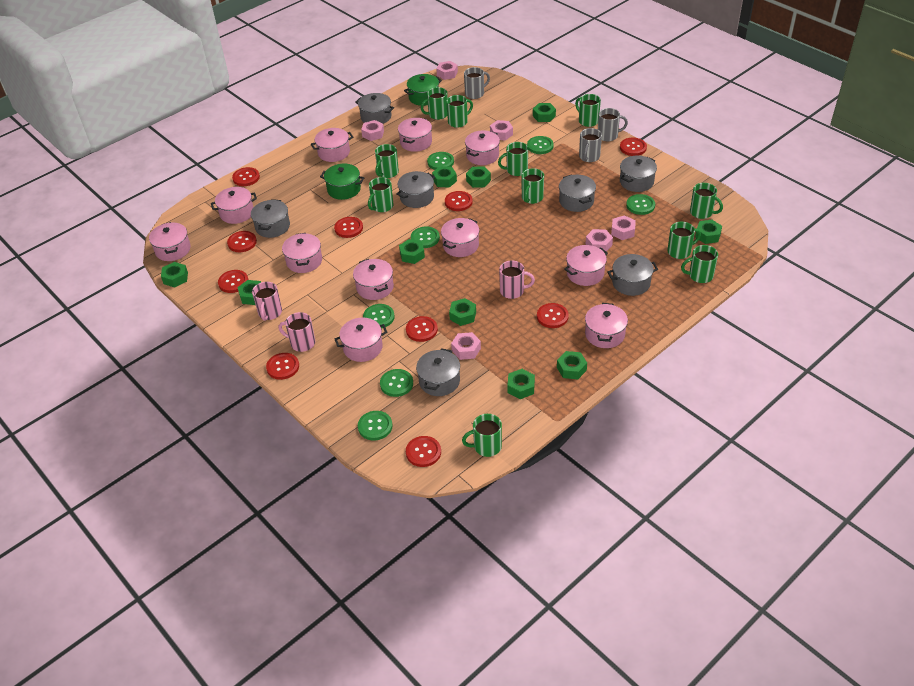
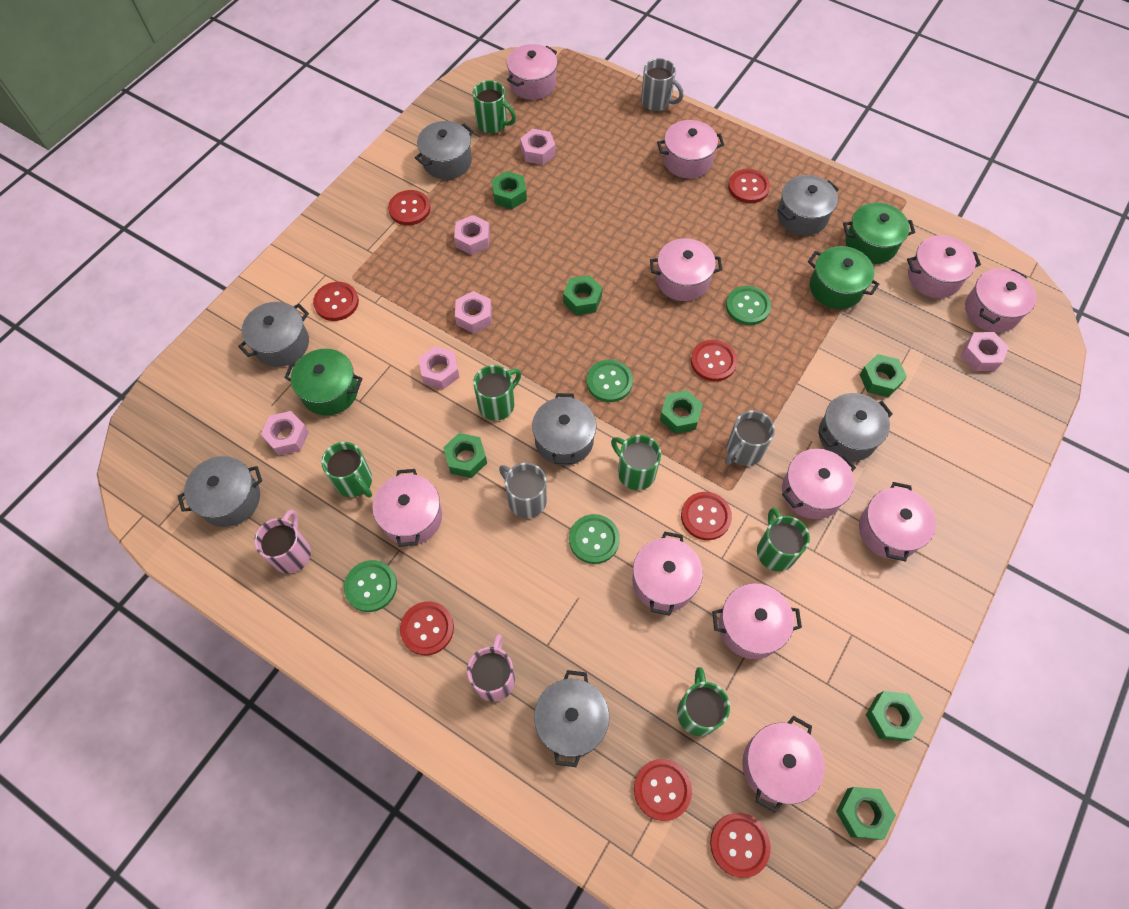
green button: [358,411,393,440] [363,304,395,328] [380,369,413,397] [411,227,440,248] [427,152,454,170] [527,136,554,154] [626,194,655,215] = 7 -> [344,560,397,612] [569,514,620,564] [587,360,633,402] [726,286,771,325] = 4
green mug: [368,177,394,212] [375,144,399,178] [421,87,448,120] [446,95,473,128] [462,414,502,457] [498,142,528,176] [522,168,544,204] [575,94,601,127] [667,222,701,259] [681,245,718,283] [690,183,723,219] = 11 -> [321,442,372,497] [473,80,516,133] [473,365,521,421] [611,435,661,490] [677,667,730,736] [757,508,810,571] = 6
green nut: [161,262,188,288] [237,280,261,305] [399,239,425,264] [432,166,457,188] [449,298,476,326] [466,166,491,188] [507,369,535,399] [533,103,556,122] [557,351,587,379] [695,220,722,244] = 10 -> [443,433,487,478] [492,171,527,209] [563,275,603,315] [660,390,703,434] [836,787,896,840] [860,354,907,397] [866,691,923,742] = 7
green pot: [320,164,364,200] [404,74,442,106] = 2 -> [284,349,363,416] [808,246,879,309] [843,202,915,264] = 3
pink mug: [252,282,282,321] [279,312,315,352] [499,261,535,299] = 3 -> [254,510,311,574] [467,634,515,702] = 2
red button: [218,270,249,293] [227,231,257,252] [232,167,260,186] [266,353,299,380] [334,217,363,238] [406,316,438,342] [406,436,441,467] [445,191,473,211] [537,303,569,328] [620,138,647,156] = 10 -> [313,282,359,321] [388,190,431,225] [400,601,454,655] [634,759,692,821] [681,492,732,540] [691,340,737,382] [710,813,771,878] [728,169,770,203] = 8

